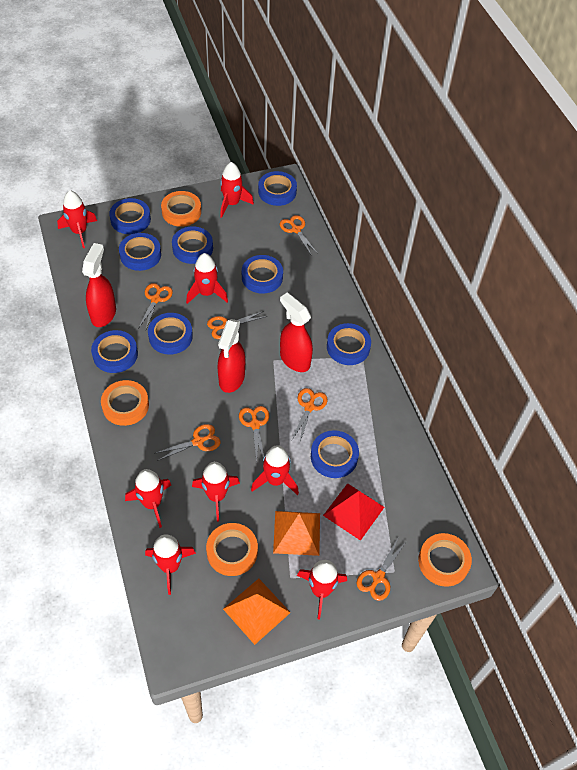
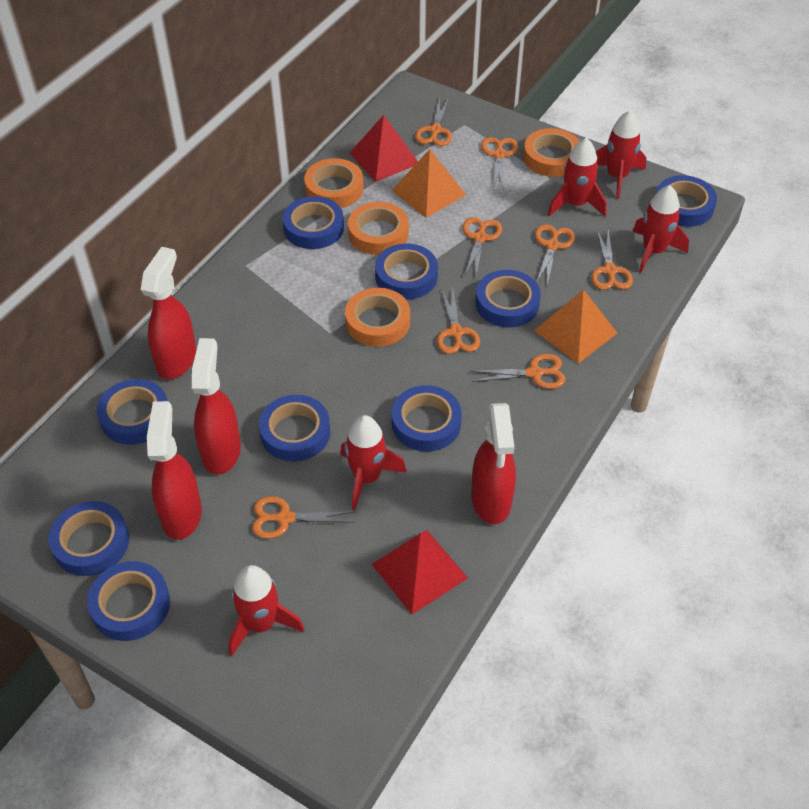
orange scissors: [138,283,173,329] [156,424,220,461] [207,311,267,339] [239,406,269,462] [279,215,318,256] [292,388,328,441] [357,539,406,601] = 7 -> [252,496,356,539] [415,97,452,146] [437,286,480,354] [462,217,502,276] [471,354,566,389] [481,137,518,190] [535,224,575,286] [591,230,633,290] = 8
red pyramid: [323,483,384,541] = 1 -> [350,115,418,182] [372,530,468,614] = 2
red rocket: [57,190,97,248] [125,469,171,528] [145,534,196,595] [186,253,228,304] [192,462,240,522] [220,162,254,218] [251,445,299,495] [297,560,347,620] = 8 -> [228,565,304,656] [340,415,407,510] [548,138,607,216] [596,111,646,199] [632,185,689,273] = 5
red spray bottle: [82,243,116,327] [217,319,245,393] [280,293,313,372] = 3 -> [141,247,196,379] [147,401,202,540] [192,338,241,475] [471,403,516,524] = 4

